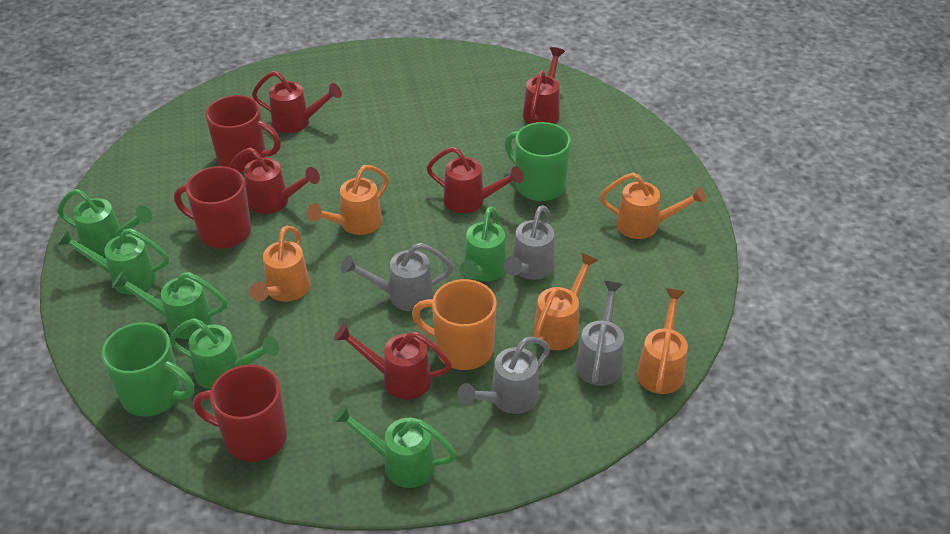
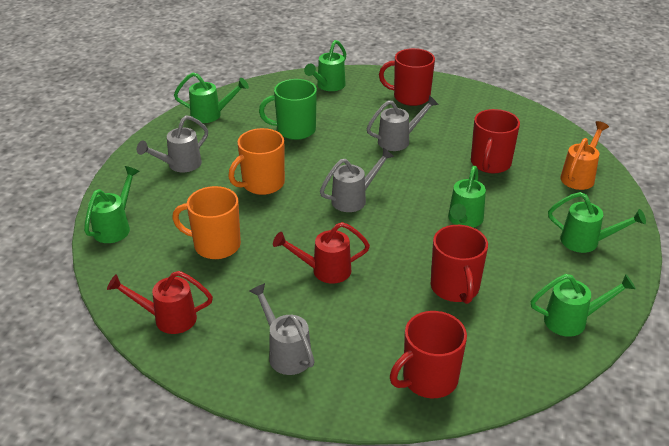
green mug: [101,322,194,417] [505,122,571,201] = 2 -> [259,79,317,140] = 1
orange mug: [412,279,497,370] = 1 -> [172,186,241,259] [228,128,285,195] = 2
orange watering can: [250,226,310,302] [307,165,389,235] [533,253,599,350] [600,173,706,239] [637,288,688,394] = 5 -> [560,121,609,190] = 1
red mug: [174,166,251,248] [193,364,287,462] [205,95,281,172] = 3 -> [379,48,435,106] [390,311,467,398] [431,225,488,304] [471,109,520,173] = 4
red watering can: [229,148,320,214] [252,71,342,133] [334,323,452,400] [426,147,523,213] [523,47,565,124] = 5 -> [107,271,213,334] [273,222,370,284] = 2

